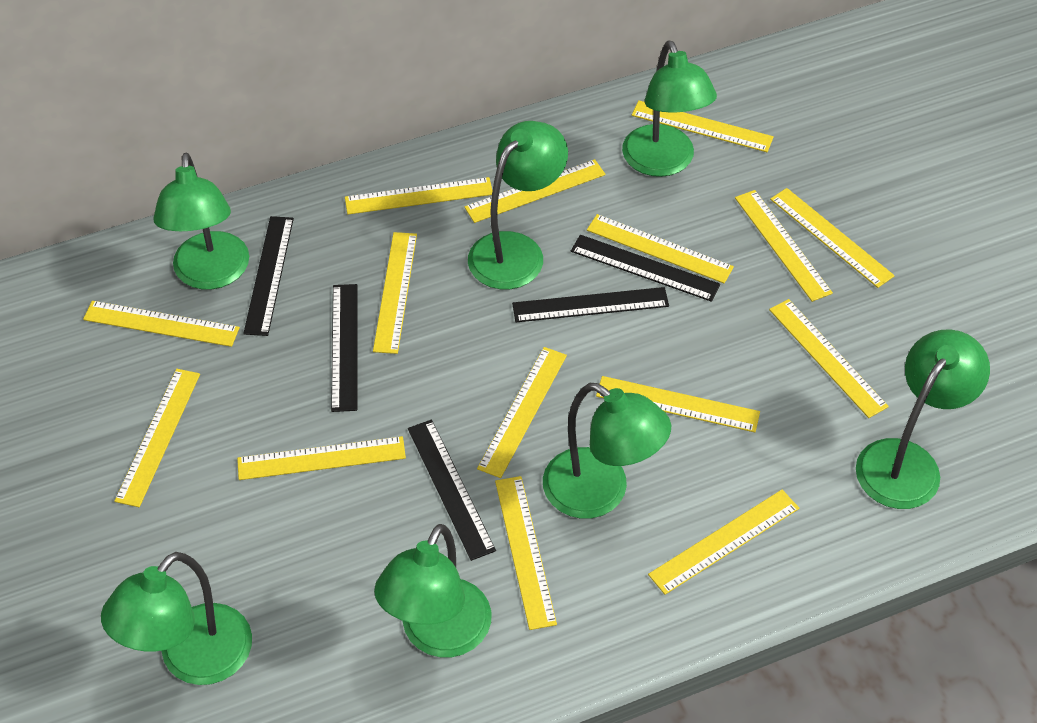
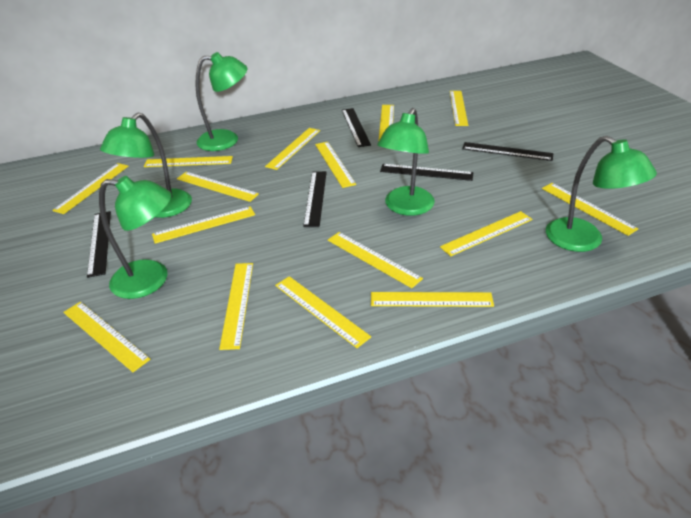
green lamp: [101,552,252,685] [154,153,249,289] [374,524,491,657] [468,121,568,289] [543,383,671,519] [622,40,717,177] [856,329,990,509] = 7 -> [99,176,172,299] [100,112,192,218] [195,52,248,151] [377,108,435,216] [546,136,657,252] = 5

